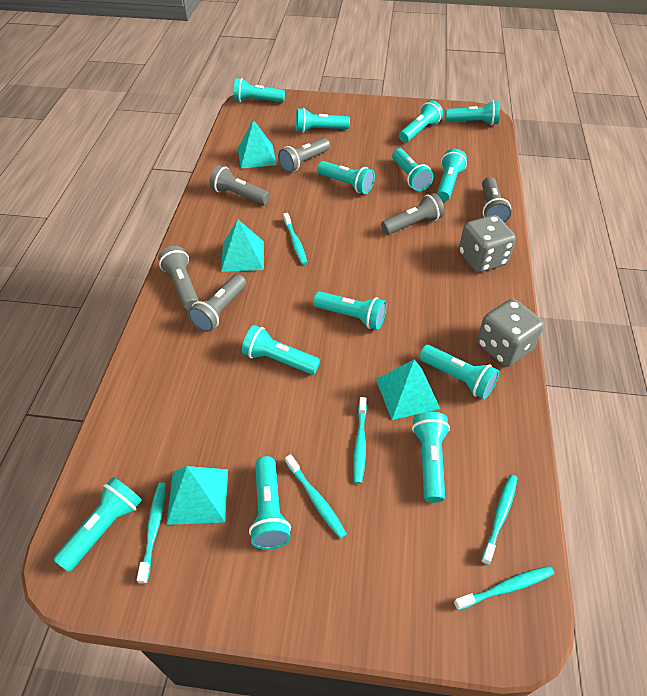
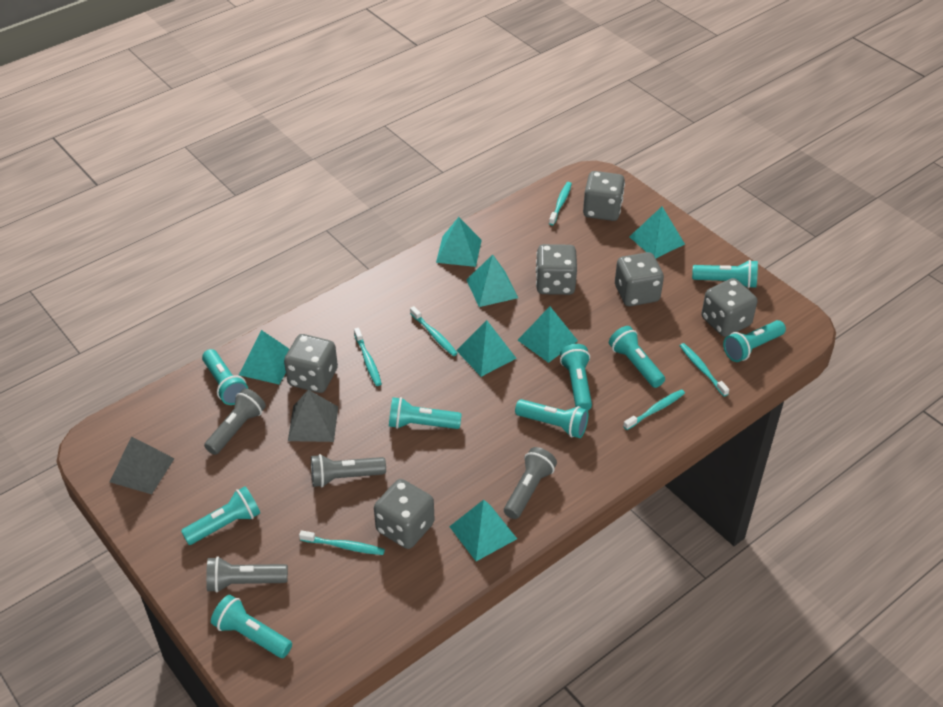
grey dice: [459,215,516,273] [477,299,544,367] = 2 -> [284,334,338,393] [374,479,435,549] [536,244,577,295] [583,171,625,221] [615,252,664,306] [701,278,758,337] = 6
grey flashlight: [158,246,199,310] [188,274,246,332] [209,165,270,205] [278,138,330,173] [381,193,444,235] [482,177,511,223] = 6 -> [204,388,266,455] [206,556,288,593] [311,454,386,487] [504,447,557,519] = 4
grey pyramid: none = 0 -> [110,436,175,494] [288,390,338,442] = 2
turquoise flashlight: [53,477,142,572] [233,78,285,102] [242,325,320,375] [249,456,291,550] [296,108,350,133] [313,291,386,330] [317,161,375,194] [392,148,434,191] [399,100,443,143] [412,412,450,503] [419,345,499,399] [437,149,467,201] [445,100,500,125] = 13 -> [181,486,260,545] [202,349,248,405] [211,595,292,658] [389,397,462,429] [515,399,588,438] [560,344,592,410] [609,326,665,388] [692,260,758,288] [723,320,786,362] = 9
turquoise pyramid: [166,466,228,525] [221,219,264,272] [238,120,277,169] [376,360,440,420] = 4 -> [239,330,289,384] [436,217,482,267] [449,500,517,561] [456,320,517,377] [466,254,518,307] [518,306,578,363] [629,207,685,258] = 7

